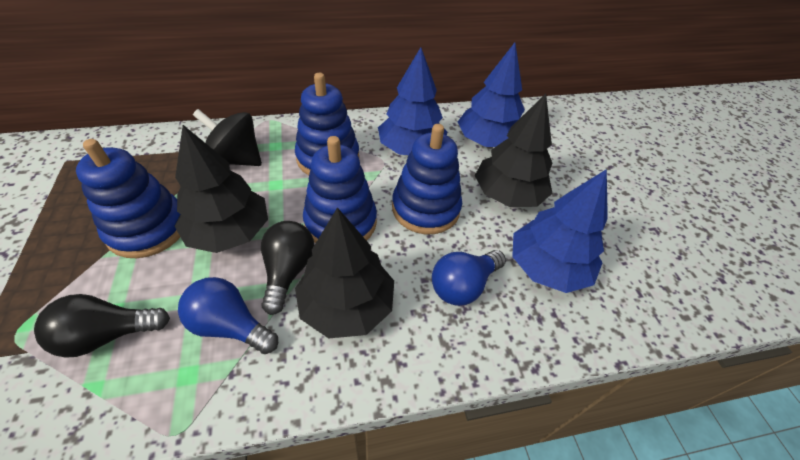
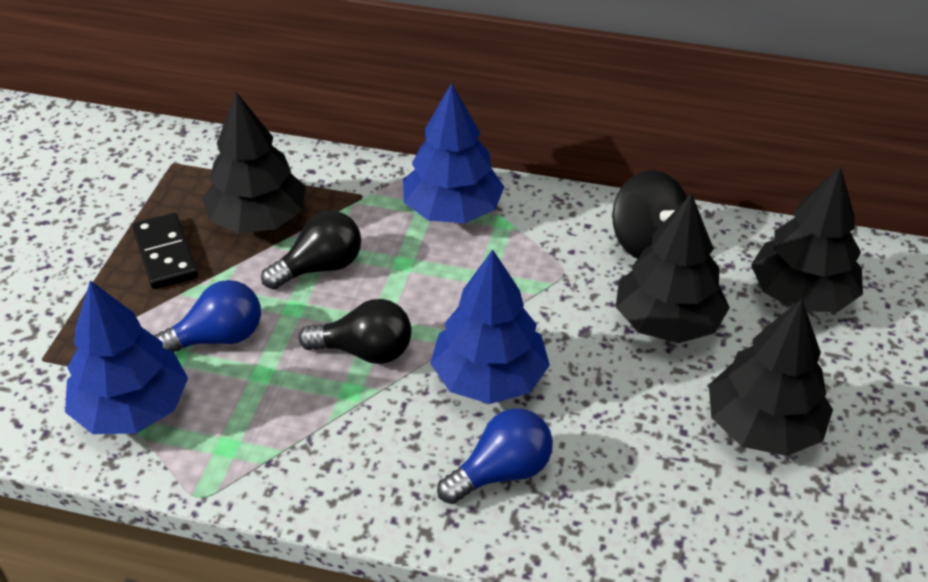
black domino: none = 0 -> [132,213,198,289] = 1
black tree: [175,125,268,253] [295,207,394,338] [475,94,553,207] = 3 -> [202,92,306,234] [616,193,730,343] [709,299,833,456] [751,166,863,312] = 4
blue stacking toy: [76,139,180,258] [295,73,359,175] [303,136,377,243] [392,124,462,234] = 4 -> none = 0

